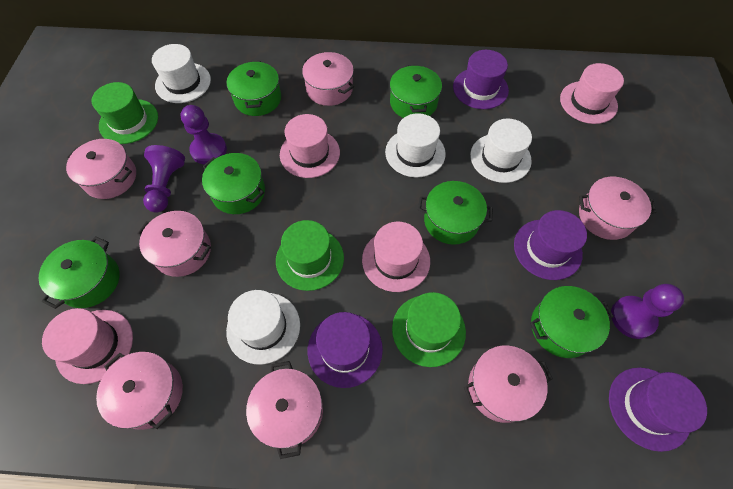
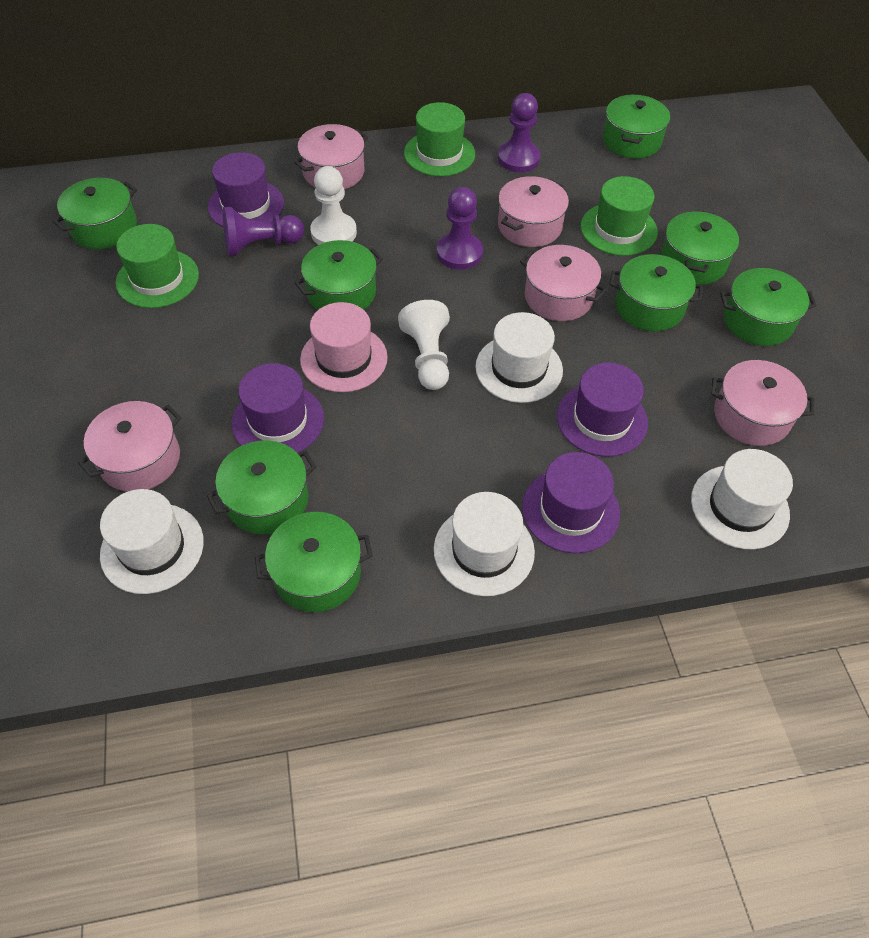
green pot: [39,236,120,309] [202,153,265,214] [226,61,281,116] [390,65,442,118] [418,181,493,245] [530,286,614,358] = 6 -> [53,178,137,249] [207,440,316,535] [255,512,373,612] [295,240,383,310] [603,95,670,158] [610,254,703,331] [660,210,739,285] [720,268,816,346] = 8
pink hat: [42,308,133,384] [280,114,340,178] [362,222,430,292] [560,63,624,124] = 4 -> [300,302,388,392] = 1
pink pot: [66,139,136,199] [96,352,183,430] [137,211,211,277] [246,361,323,459] [302,52,354,106] [464,346,553,423] [579,176,656,240] = 7 -> [78,401,181,492] [294,124,368,189] [498,176,569,247] [520,245,607,321] [711,360,814,446] = 5
white pawn: none = 0 -> [310,166,357,245] [398,300,450,390] = 2

